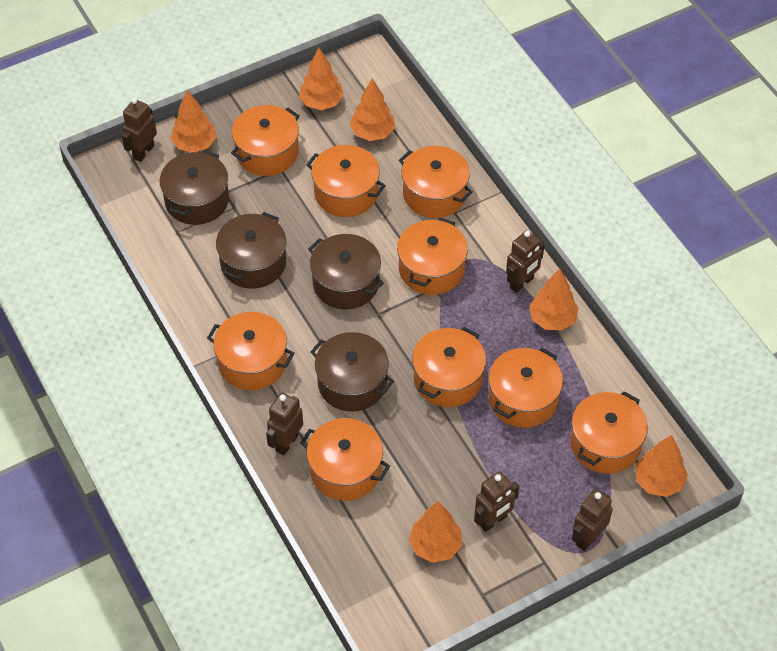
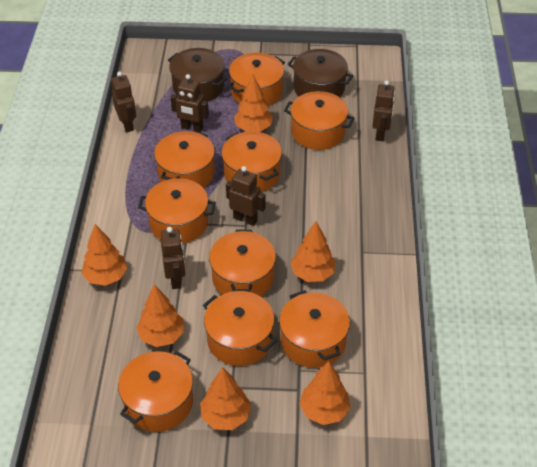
brown pot: [159,150,229,225] [216,212,286,289] [308,234,384,309] [311,332,394,412] = 4 -> [168,48,227,102] [288,49,353,97] = 2

